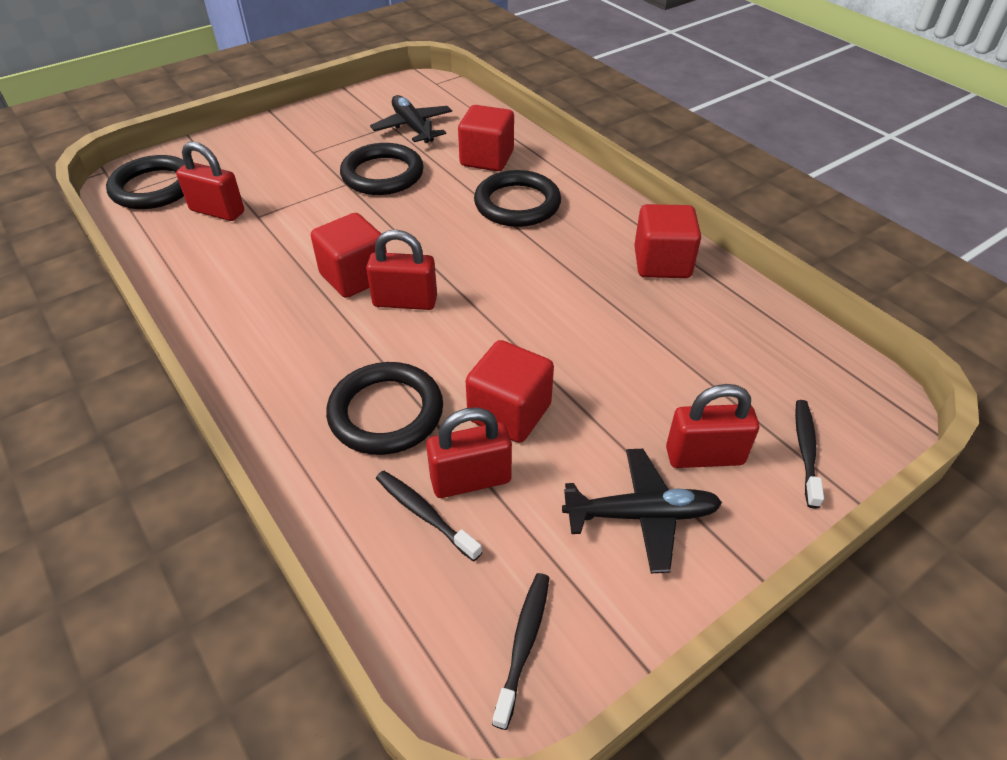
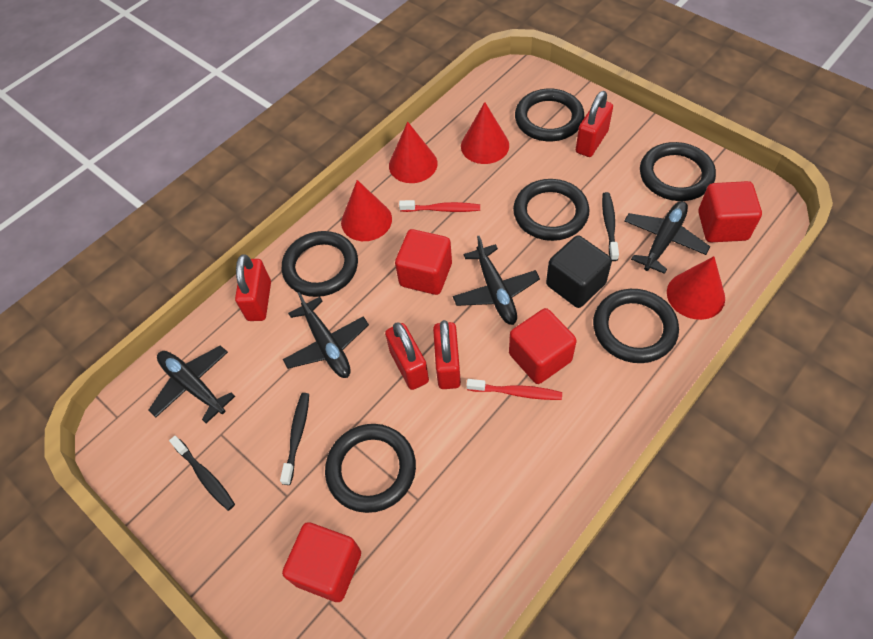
black cube: none = 0 -> [546,235,612,308] = 1
black plane: [370,95,452,143] [562,449,722,573] = 2 -> [149,345,235,424] [283,292,369,378] [453,236,540,325] [624,201,710,274] = 4
black ring: [106,155,184,209] [326,362,443,455] [340,143,424,195] [474,170,561,227] = 4 -> [282,231,358,297] [325,424,416,513] [513,179,590,241] [515,89,584,141] [593,289,679,363] [640,142,716,201] = 6
red cone: none = 0 -> [341,180,392,241] [389,122,438,183] [461,102,509,164] [667,256,725,320] = 4
red toothbrush: none = 0 -> [399,200,480,212] [467,379,562,400] = 2

